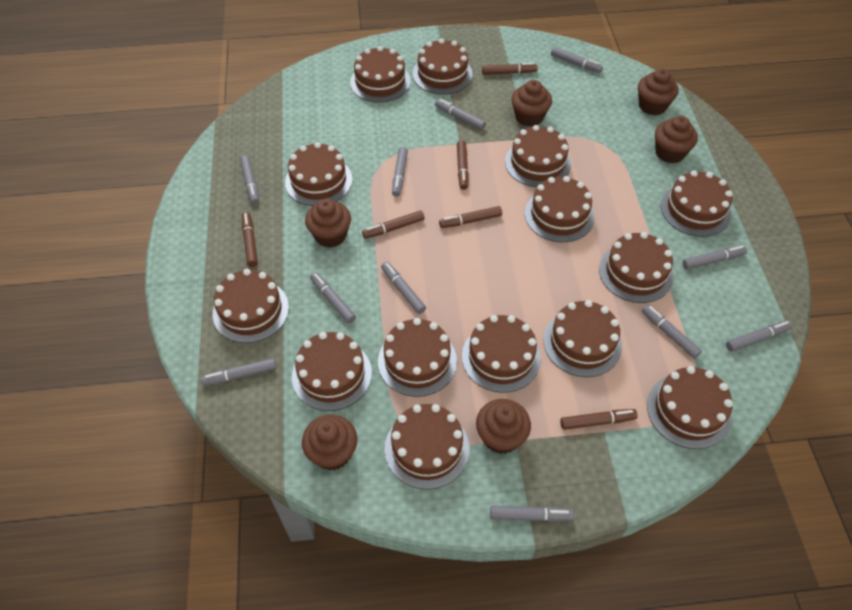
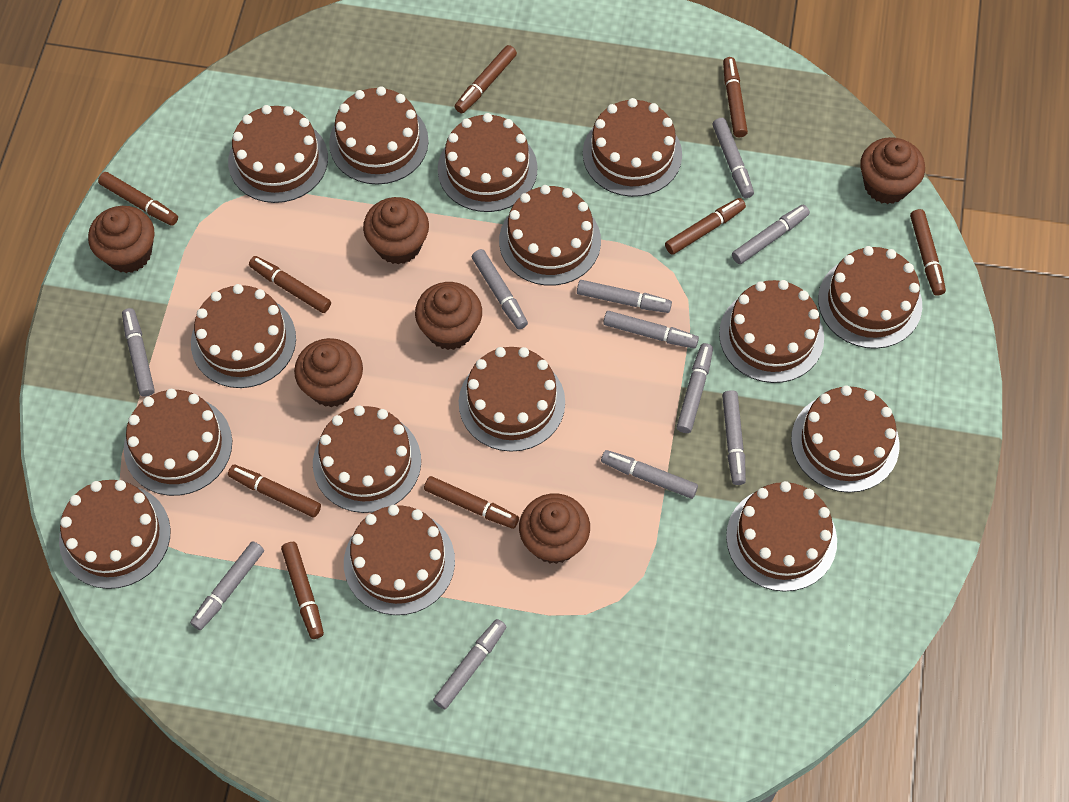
brown cake: [213,269,289,343] [285,142,352,206] [292,332,372,411] [350,46,411,102] [378,318,457,397] [385,404,469,490] [413,38,473,94] [462,315,541,393] [505,125,571,187] [525,176,595,242] [543,300,622,377] [599,232,673,303] [647,366,733,449] [661,170,733,237] = 14 -> [59,480,171,589] [124,389,232,496] [191,284,296,388] [228,105,328,203] [313,406,421,513] [329,86,429,185] [344,505,455,615] [438,113,537,212] [459,347,565,452] [499,185,601,286] [583,98,682,197] [719,280,824,383] [726,481,837,591] [791,385,899,493] [818,246,922,349] = 15
brown marker: [242,212,258,267] [362,210,425,239] [439,206,502,228] [457,140,469,190] [482,63,538,75] [560,409,637,430] = 6 -> [98,172,178,226] [228,465,321,518] [249,256,331,313] [281,542,324,639] [424,476,519,529] [455,45,517,113] [665,198,746,255] [723,57,748,137] [910,209,946,296] = 9

